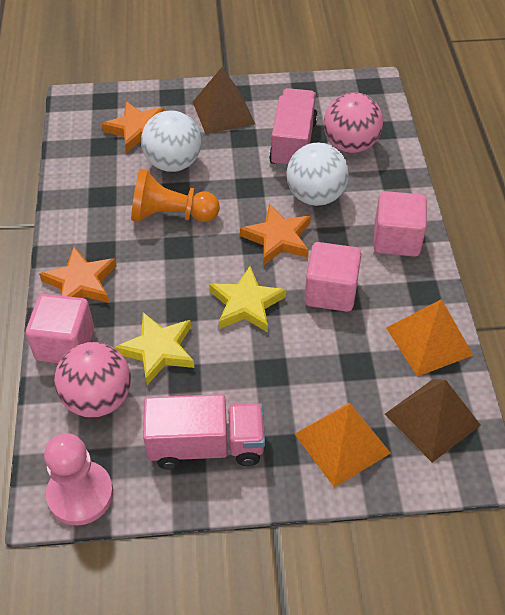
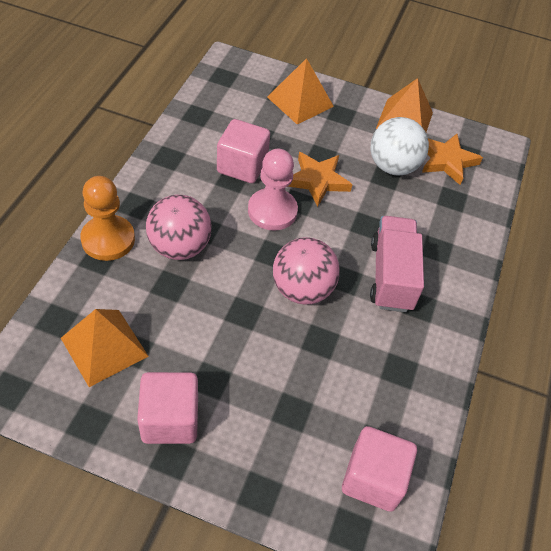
brown pyramid: [193,67,255,134] [385,379,481,463] = 2 -> none = 0
orange pyramid: [295,402,391,488] [386,299,473,377] = 2 -> [61,309,149,387] [267,58,334,124] [376,78,433,132] = 3
orange star: [39,247,117,303] [102,101,164,153] [240,204,311,265] = 3 -> [288,152,353,207] [422,134,483,185] = 2
pink truck: [143,394,265,470] [269,88,318,168] = 2 -> [370,216,424,312] = 1
white ball: [141,110,202,172] [286,143,349,206] = 2 -> [370,117,429,176] = 1
yellow star: [115,312,194,385] [209,266,286,333] = 2 -> none = 0

